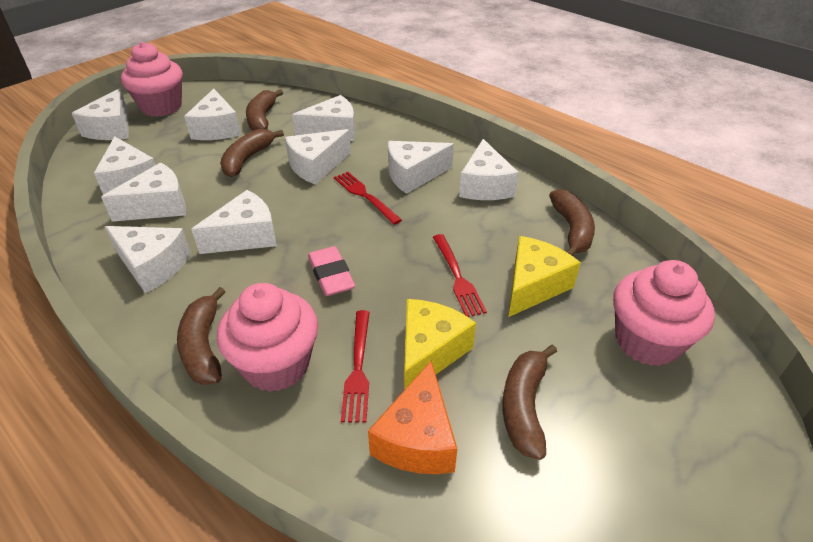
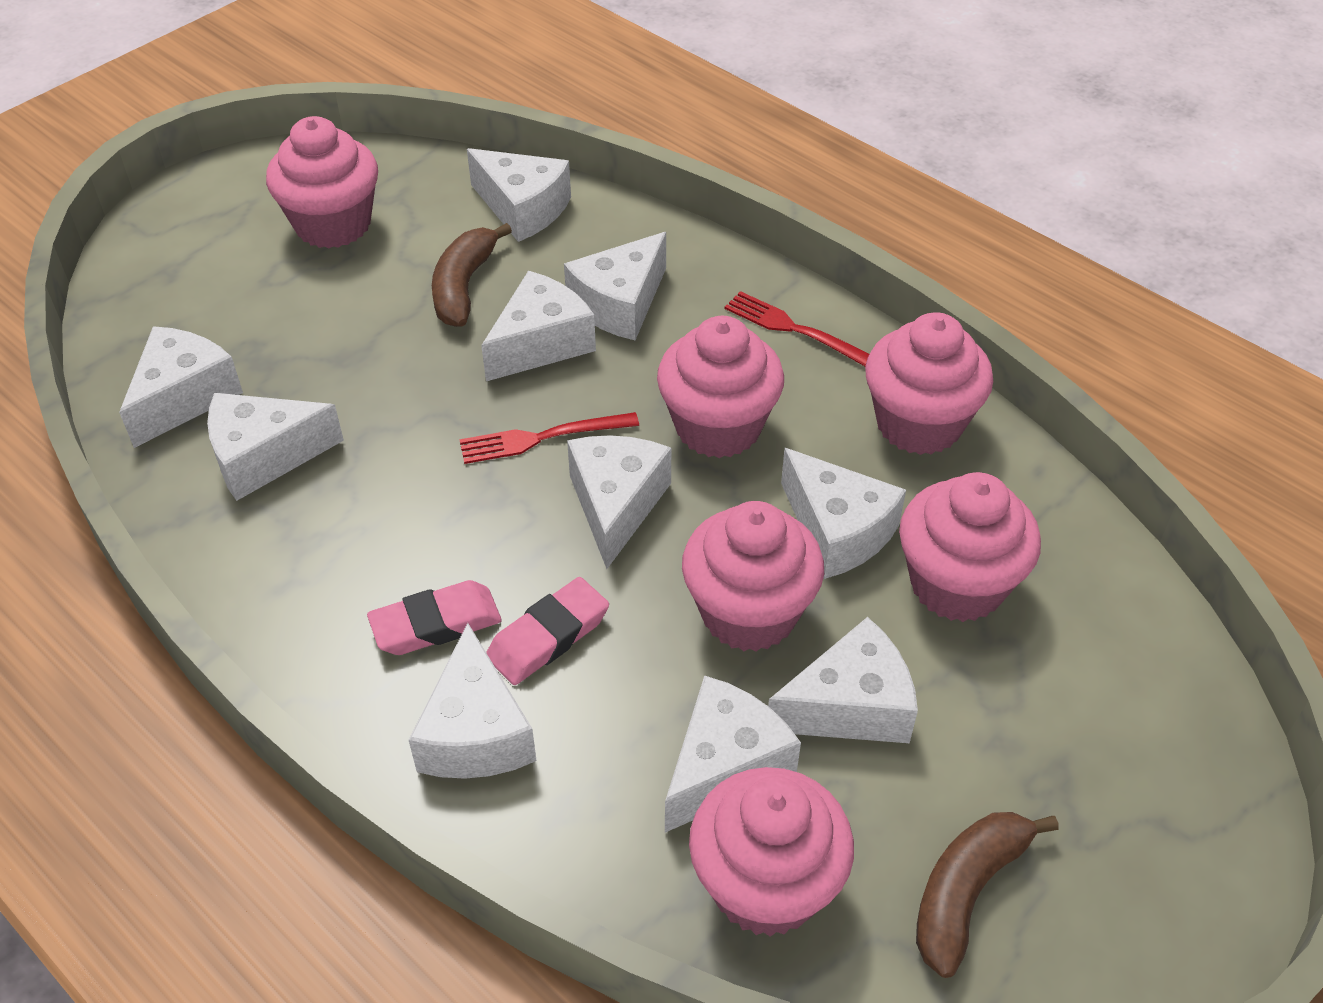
brown banana: [177,287,225,385] [220,129,284,177] [246,89,283,131] [503,344,557,460] [549,189,595,256] = 5 -> [432,223,512,327] [916,812,1059,978] = 2
orange cheese: [368,361,457,474] = 1 -> none = 0
pink cupcake: [121,42,183,117] [217,283,318,392] [613,260,715,366] = 3 -> [266,116,378,249] [657,316,784,458] [682,501,824,651] [689,767,854,937] [865,312,993,455] [899,472,1041,622] = 6
pink eraser: [308,246,355,296] = 1 -> [367,580,502,655] [486,577,609,685] = 2
red fork: [334,172,402,225] [341,310,370,423] [433,234,487,317] = 3 -> [459,412,639,464] [725,291,869,366] = 2
yellow cheese: [404,299,476,390] [508,236,581,317] = 2 -> none = 0

